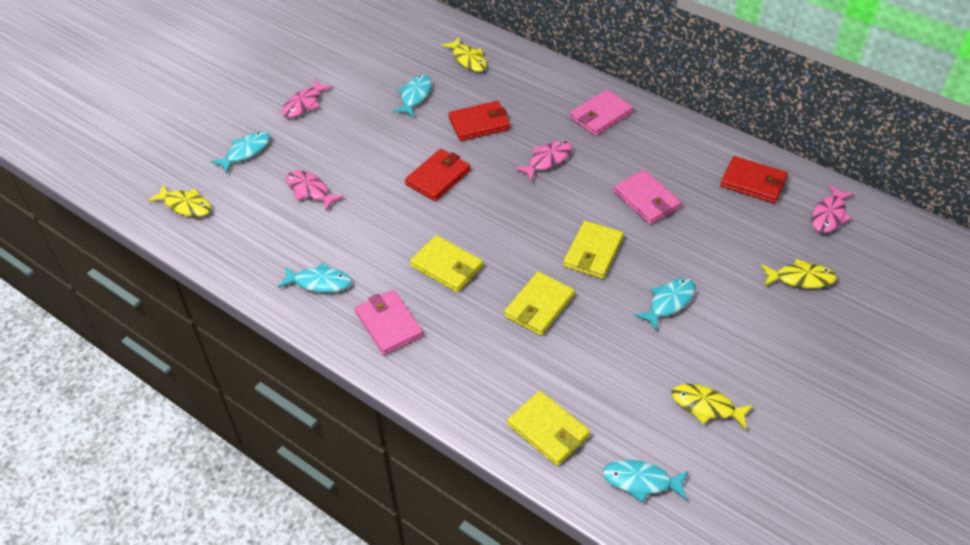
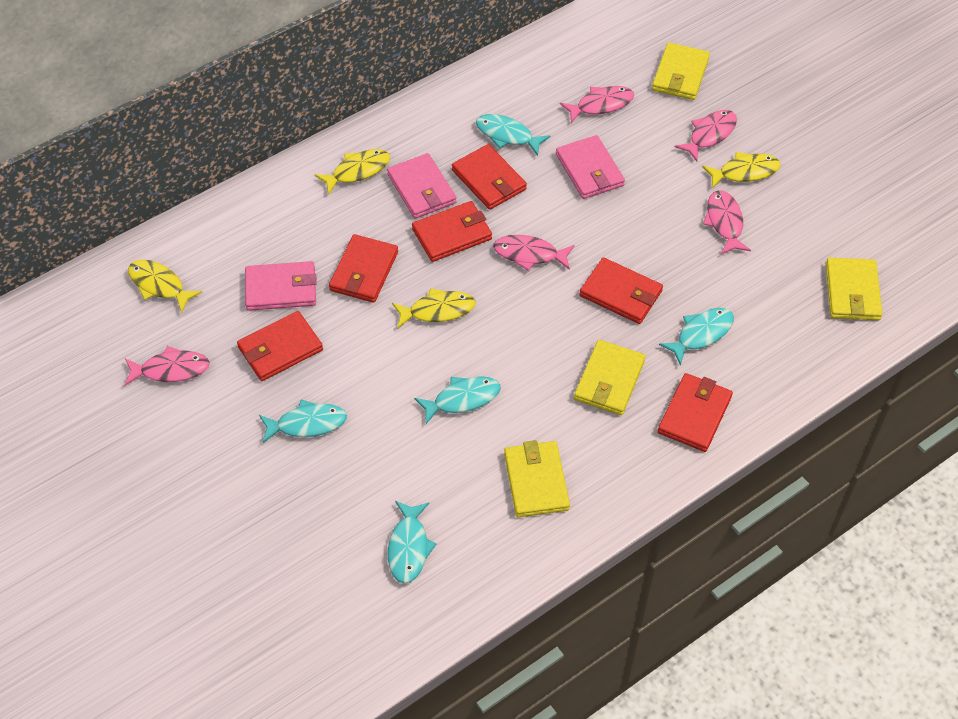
pink fish: [282,79,333,118] [286,170,344,211] [514,140,572,182] [812,184,855,233] = 4 -> [124,346,210,386] [493,235,575,271] [560,86,634,123] [675,110,737,162] [703,190,751,254] = 5
red wallet: [405,149,471,201] [449,101,510,141] [720,156,788,204] = 3 -> [237,311,323,381] [329,234,398,303] [412,201,492,262] [452,144,527,210] [579,257,663,324] [658,373,733,452] = 6

